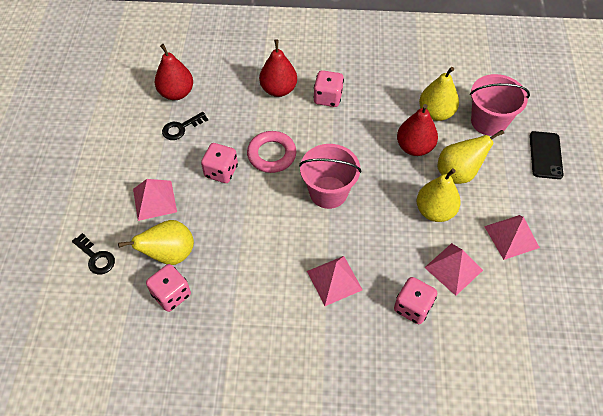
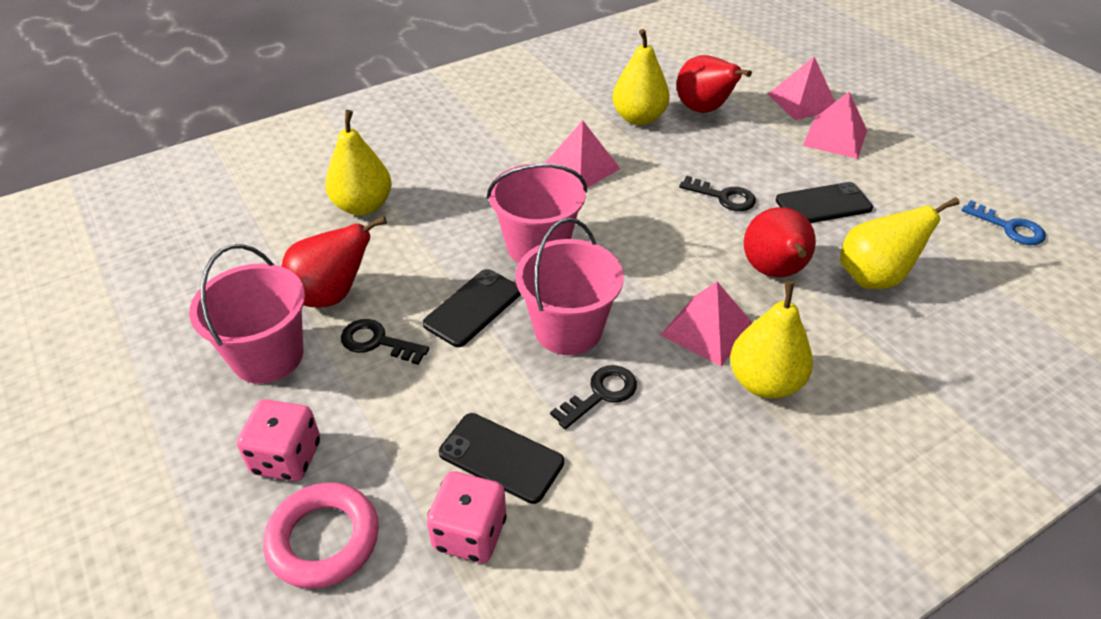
black key: [72,233,115,274] [162,112,208,140] = 2 -> [341,319,429,365] [550,365,637,429] [679,176,756,211] = 3
black phone: [530,131,564,179] = 1 -> [423,269,521,347] [439,413,564,504] [776,182,873,223] = 3
blue key: none = 0 -> [961,200,1046,245] = 1
pink bucket: [299,144,361,209] [470,74,530,136] = 2 -> [189,244,305,384] [487,163,587,263] [515,218,624,355] = 3
pink dice: [146,264,191,312] [201,143,238,183] [313,70,344,107] [394,277,437,324] = 4 -> [237,399,320,481] [426,471,507,563] = 2

